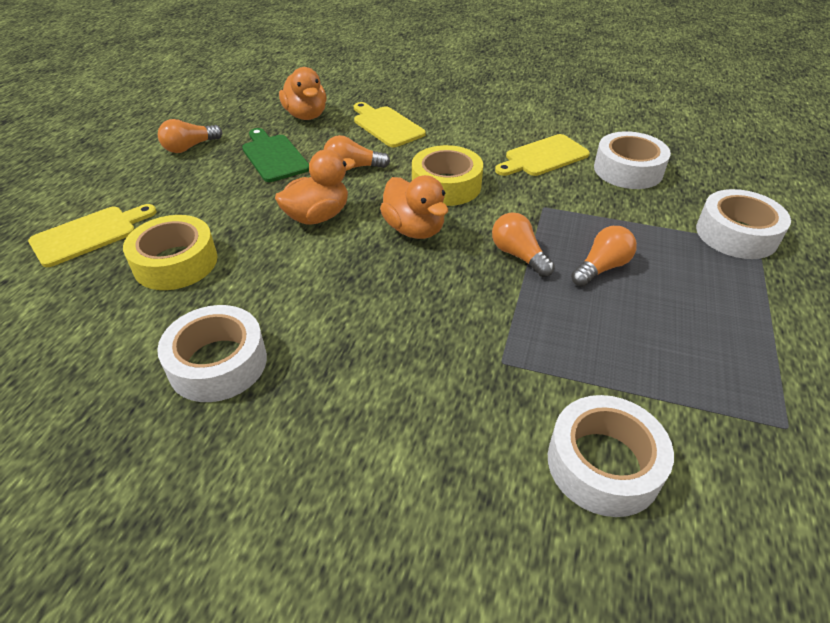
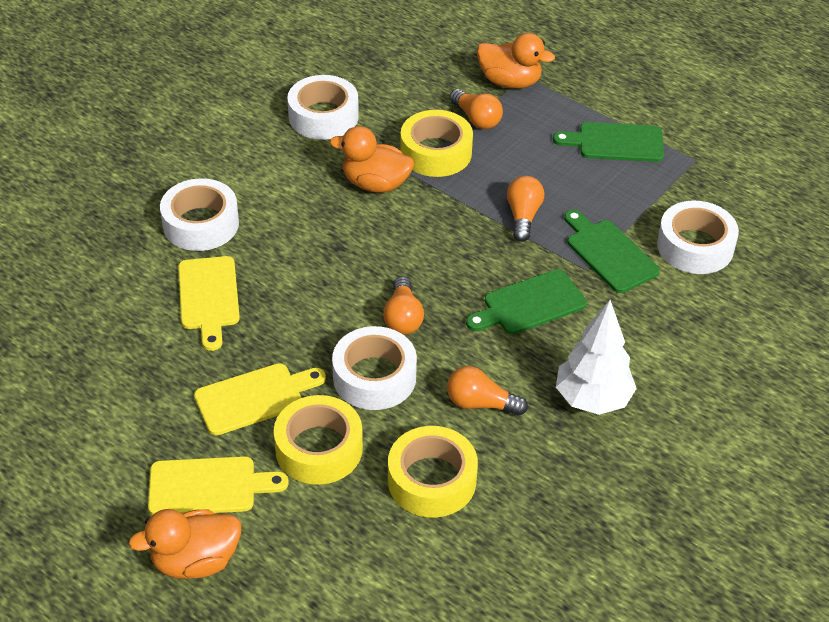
green cutting board: [242,128,309,182] = 1 -> [466,269,587,334] [553,122,664,162] [564,210,660,293] = 3
white tree: none = 0 -> [556,300,637,415] = 1
yellow tape: [123,215,217,290] [412,145,483,206] = 2 -> [274,395,363,485] [388,426,478,518] [400,110,473,177] = 3

